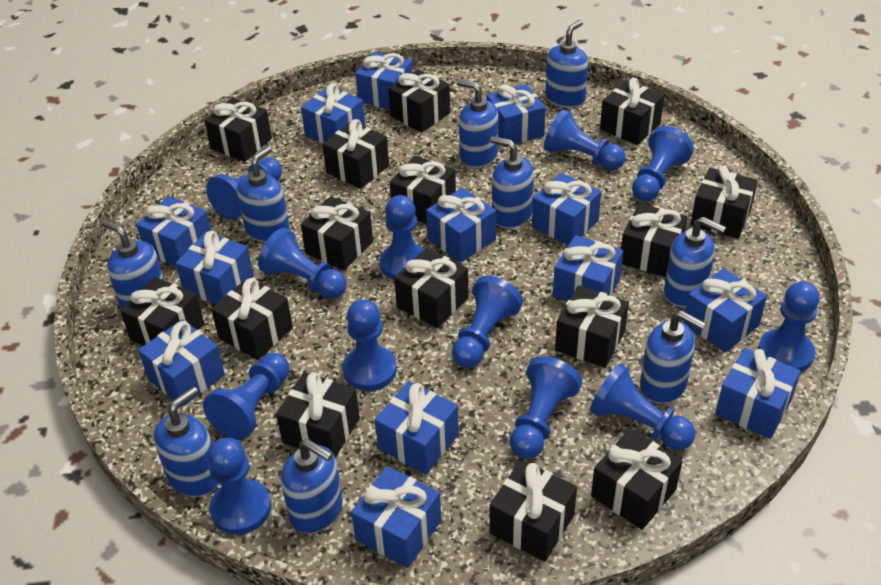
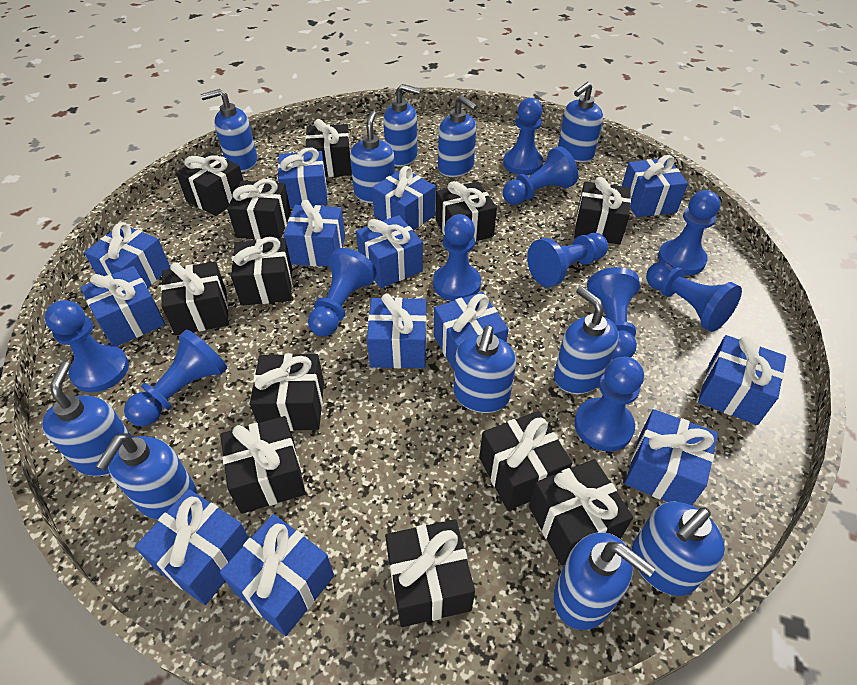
black gift: [120,277,204,346] [204,98,272,162] [211,278,293,360] [276,372,360,458] [301,196,373,270] [322,119,389,189] [388,69,450,132] [390,156,456,224] [394,248,469,328] [489,460,577,561] [555,285,629,368] [591,429,682,530] [600,78,664,145] [621,203,687,277] [690,165,758,239] = 15 -> [161,261,229,335] [176,152,244,216] [220,416,306,514] [227,179,291,240] [231,237,292,306] [250,353,324,431] [305,119,352,177] [385,519,475,627] [436,181,497,242] [479,411,572,511] [529,459,633,566] [574,177,631,245] = 12
blue pawn: [203,353,289,440] [206,157,282,220] [207,438,271,535] [258,228,346,299] [342,300,397,391] [380,195,424,280] [452,276,523,368] [510,356,582,459] [544,109,625,171] [590,363,695,450] [632,126,694,202] [758,281,820,372] = 12 -> [45,300,129,392] [124,330,227,426] [308,248,377,336] [433,214,481,301] [503,98,543,175] [503,146,578,205] [527,233,608,287] [574,357,644,452] [587,267,640,359] [646,262,742,332] [658,190,721,276] = 11
blue soap dispenser: [102,220,164,309] [153,386,218,497] [237,146,290,242] [281,439,343,534] [457,79,498,168] [490,136,534,229] [545,20,588,108] [640,310,706,404] [664,217,726,307] = 9 -> [42,362,132,476] [95,433,197,520] [201,89,257,172] [350,111,395,203] [383,84,421,167] [438,95,477,177] [454,326,516,413] [553,532,655,630] [554,286,619,394] [558,82,603,162] [632,502,725,596] = 11

